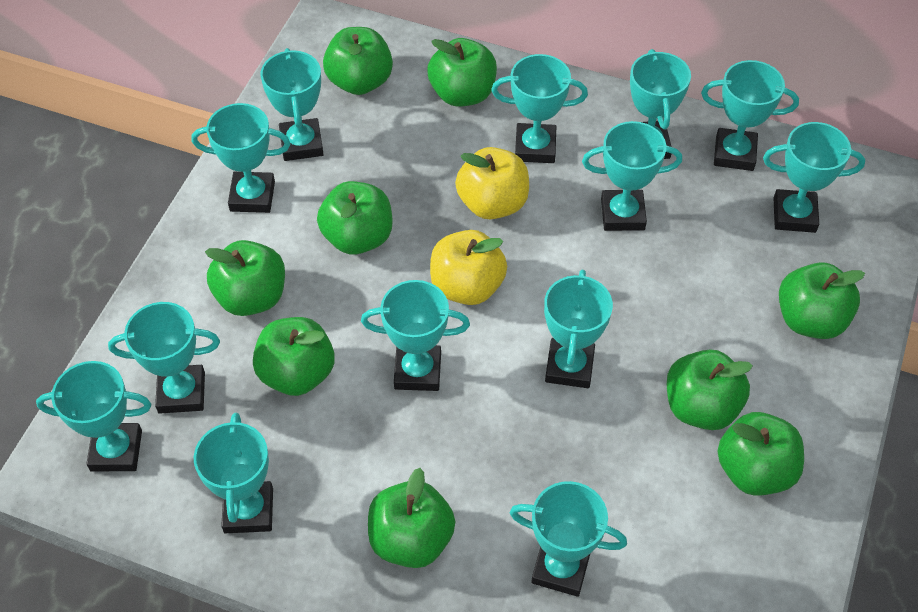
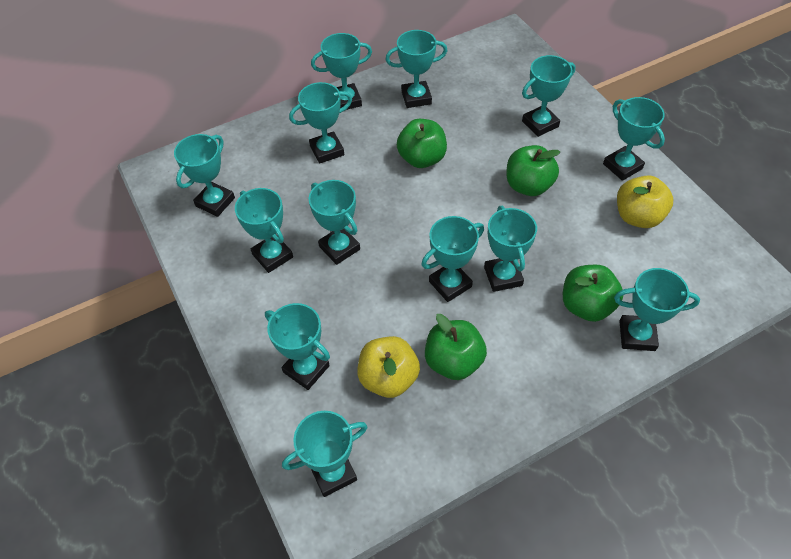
green apple: [205,240,285,316] [253,317,335,396] [317,181,392,255] [323,27,393,95] [368,468,456,568] [427,38,497,107] [667,349,753,430] [717,412,804,496] [779,262,865,339] = 9 -> [397,119,447,168] [425,314,487,380] [506,145,560,196] [563,265,623,322] = 4

